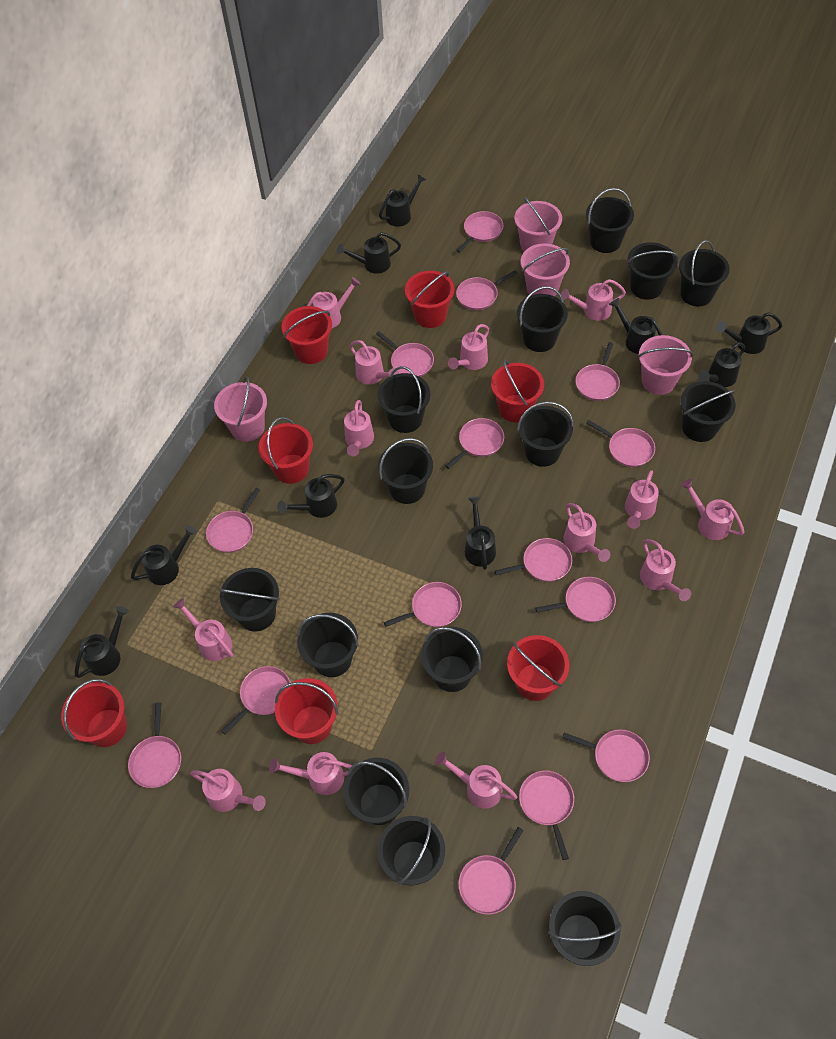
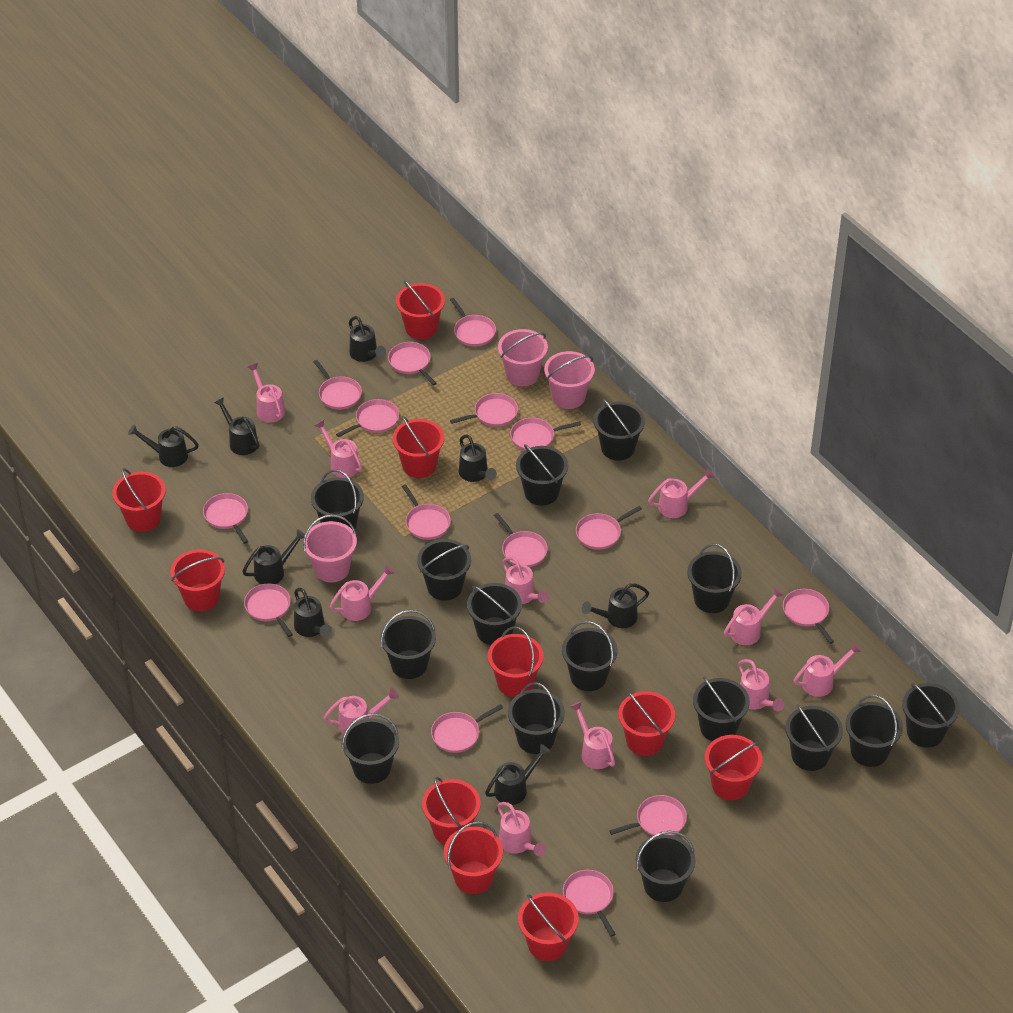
black bucket: [218,568,279,632] [297,613,359,677] [344,758,409,825] [377,366,430,433] [378,438,433,504] [378,816,445,886] [421,627,483,692] [517,286,568,352] [517,402,574,467] [548,891,622,966] [586,188,634,253] [627,242,679,300] [679,240,730,306] [680,381,736,442] = 14 -> [311,469,364,529] [342,713,399,784] [380,610,436,679] [417,539,471,601] [467,583,522,645] [508,682,565,754] [516,444,568,506] [562,621,618,691] [594,399,645,460] [636,831,696,902] [687,544,742,613] [693,677,750,741] [785,704,843,771] [845,695,903,767] [902,683,960,748] = 15
black watering can: [75,606,129,678] [131,525,197,585] [277,474,345,518] [337,232,401,274] [379,174,427,227] [465,496,496,570] [609,298,662,354] [698,342,745,387] [716,312,783,354] = 9 -> [128,424,199,467] [214,397,259,455] [242,529,305,584] [294,588,332,637] [349,316,386,362] [459,435,497,482] [485,744,551,805] [582,583,649,628] = 8
pink bucket: [214,376,267,442] [514,197,562,252] [521,243,570,296] [638,335,693,395] = 4 -> [303,514,357,583] [498,329,548,386] [544,351,595,409] = 3
pink watering can: [173,598,233,661] [190,769,266,812] [269,752,353,795] [307,277,361,328] [344,400,374,456] [350,340,399,385] [435,752,517,809] [448,324,489,370] [561,279,626,321] [563,503,611,562] [625,470,659,529] [640,539,691,601] [681,479,744,540] = 13 -> [248,363,285,423] [314,420,362,478] [323,688,399,734] [329,565,395,621] [497,802,546,856] [502,557,549,605] [570,701,615,769] [648,468,715,518] [724,587,784,645] [738,659,784,711] [793,642,862,697] = 11
red bucket: [61,679,127,747] [259,417,313,484] [275,678,338,744] [282,306,332,364] [405,271,455,328] [491,359,544,422] [507,635,570,701] = 7 -> [112,468,166,532] [171,549,225,611] [393,416,444,478] [396,280,445,340] [422,777,481,845] [444,821,503,894] [488,626,543,697] [518,892,579,961] [618,691,675,756] [705,735,763,800] = 10

